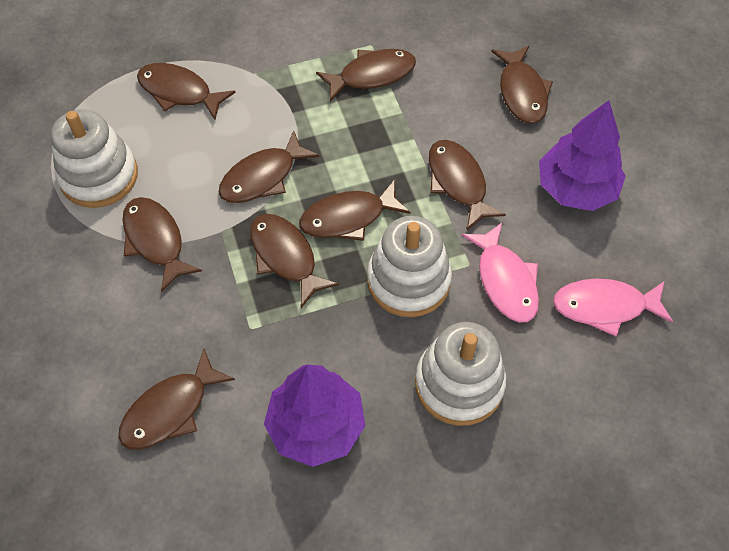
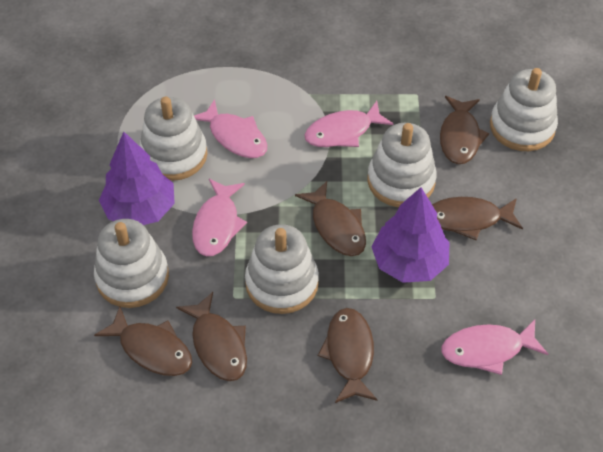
brown fish: [118,349,235,450] [122,197,202,292] [137,63,236,120] [219,130,319,203] [250,214,339,308] [299,180,411,241] [316,49,416,102] [429,140,506,230] [491,46,553,124] = 9 -> [94,306,192,376] [176,292,247,381] [295,181,366,256] [318,308,377,403] [432,197,523,240] [440,96,489,164] = 6
pink fish: [462,223,539,323] [553,279,673,337] = 2 -> [192,179,247,256] [194,99,267,158] [304,101,393,147] [442,320,548,375] = 4
white stacking toy: [51,109,138,208] [367,216,452,317] [415,322,506,426] = 3 -> [94,219,169,308] [140,97,208,181] [245,224,319,314] [368,123,437,207] [490,68,558,151] = 5

